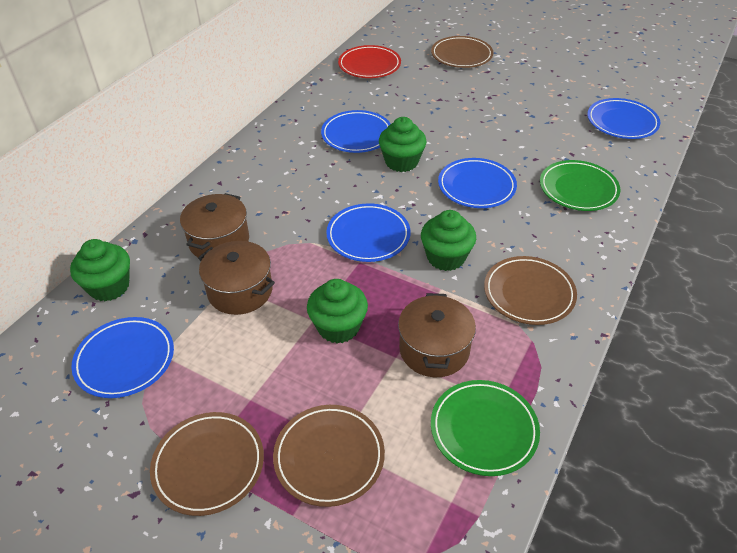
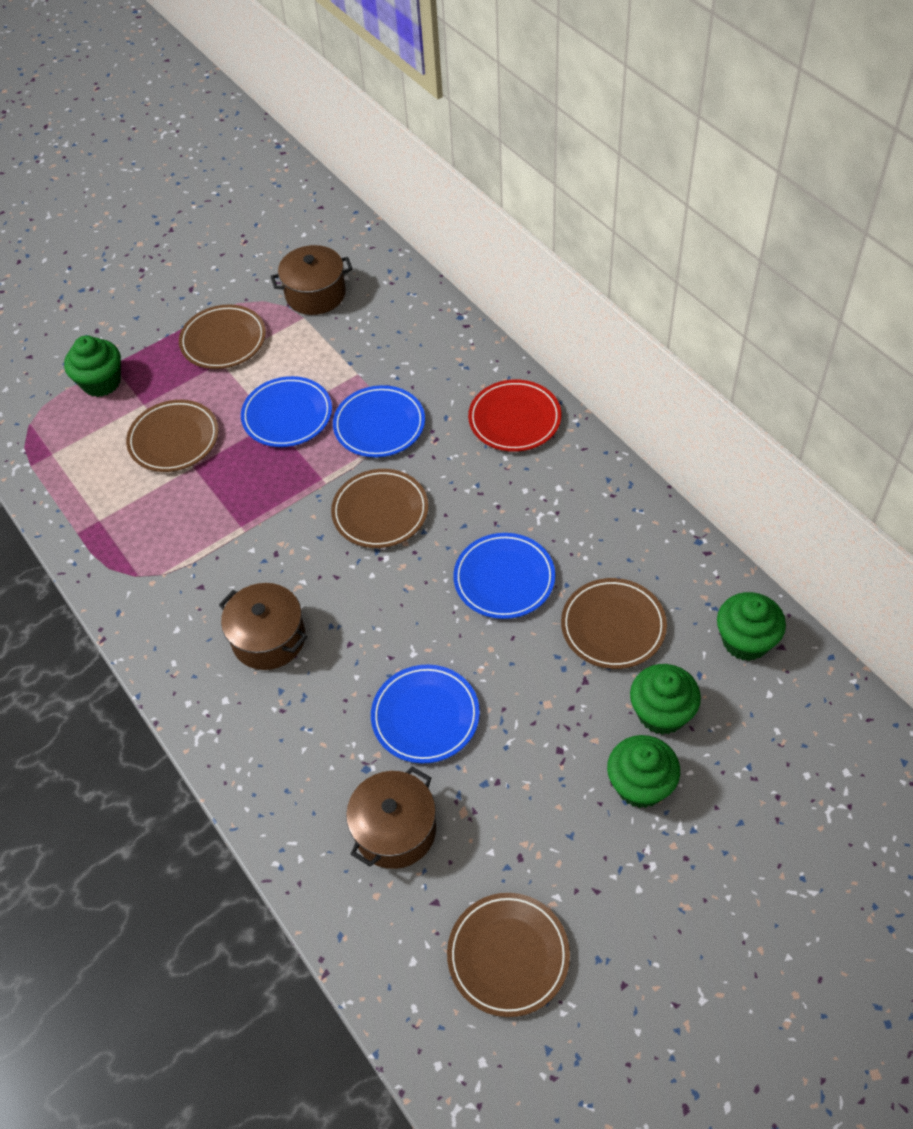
blue plate: [71,317,174,398] [321,110,391,153] [326,203,411,262] [438,158,517,208] [587,98,660,139] = 5 -> [241,376,332,447] [333,385,425,458] [371,664,480,764] [453,533,555,619] = 4
brown plate: [150,412,264,516] [273,405,385,507] [431,36,494,68] [484,256,577,325] = 4 -> [126,400,219,472] [179,305,266,369] [331,469,428,548] [447,893,570,1017] [561,578,667,669] = 5
green plate: [431,380,540,476] [540,160,620,211] = 2 -> none = 0

